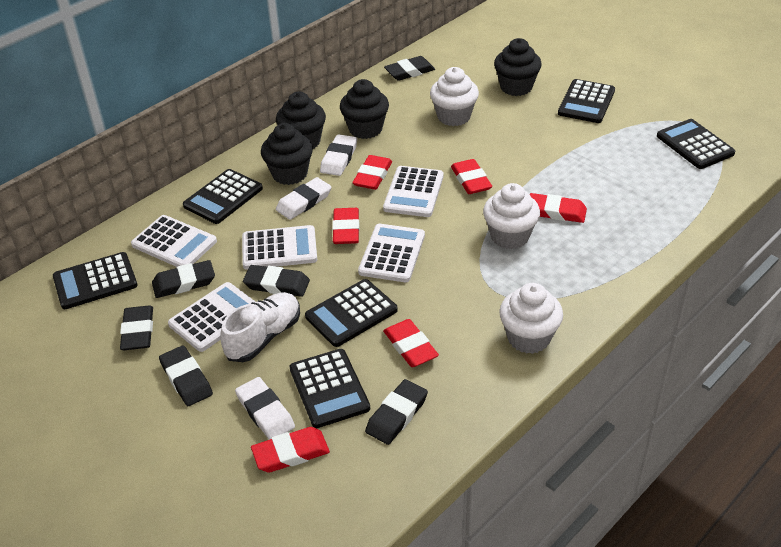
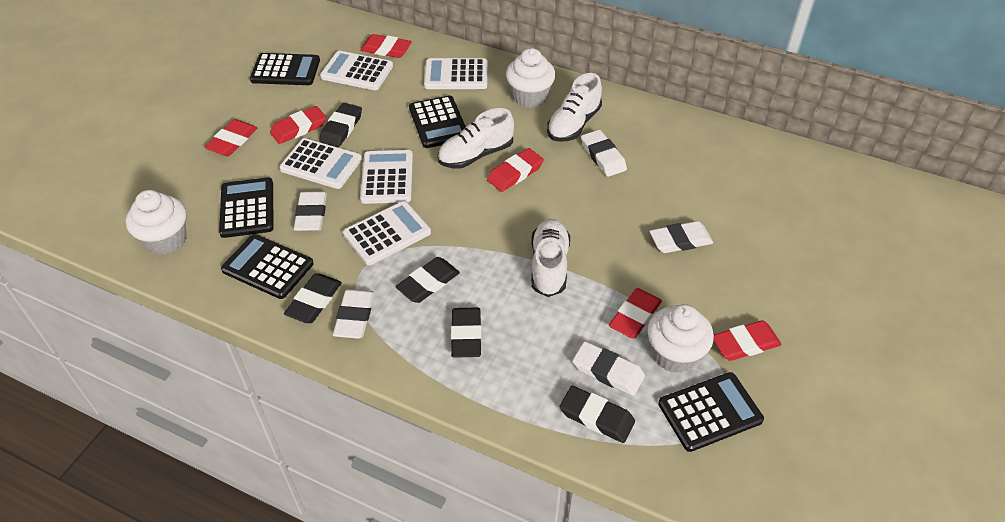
black calculator: [53,252,138,309] [183,169,263,224] [289,349,370,428] [305,279,398,347] [558,79,615,123] [657,119,735,169] = 6 -> [219,177,274,238] [221,234,314,299] [250,53,320,85] [409,95,466,148] [658,372,764,452] = 5
black cupcake: [261,123,313,185] [276,92,326,149] [340,79,389,139] [494,38,542,96] = 4 -> none = 0
black eraser: [120,305,153,350] [152,260,215,298] [159,345,213,406] [243,265,310,297] [365,379,428,445] [384,56,435,81] = 6 -> [284,273,342,323] [319,103,362,147] [395,257,460,303] [451,307,482,358] [560,386,635,443] = 5
white eraser: [235,377,295,440] [276,177,332,220] [320,134,357,176] = 3 -> [294,191,327,231] [333,289,374,339] [573,341,645,396] [581,130,627,177] [649,221,713,253] = 5
white shoe: [220,292,300,362] = 1 -> [438,108,514,169] [531,219,570,297] [547,73,602,142] = 3

